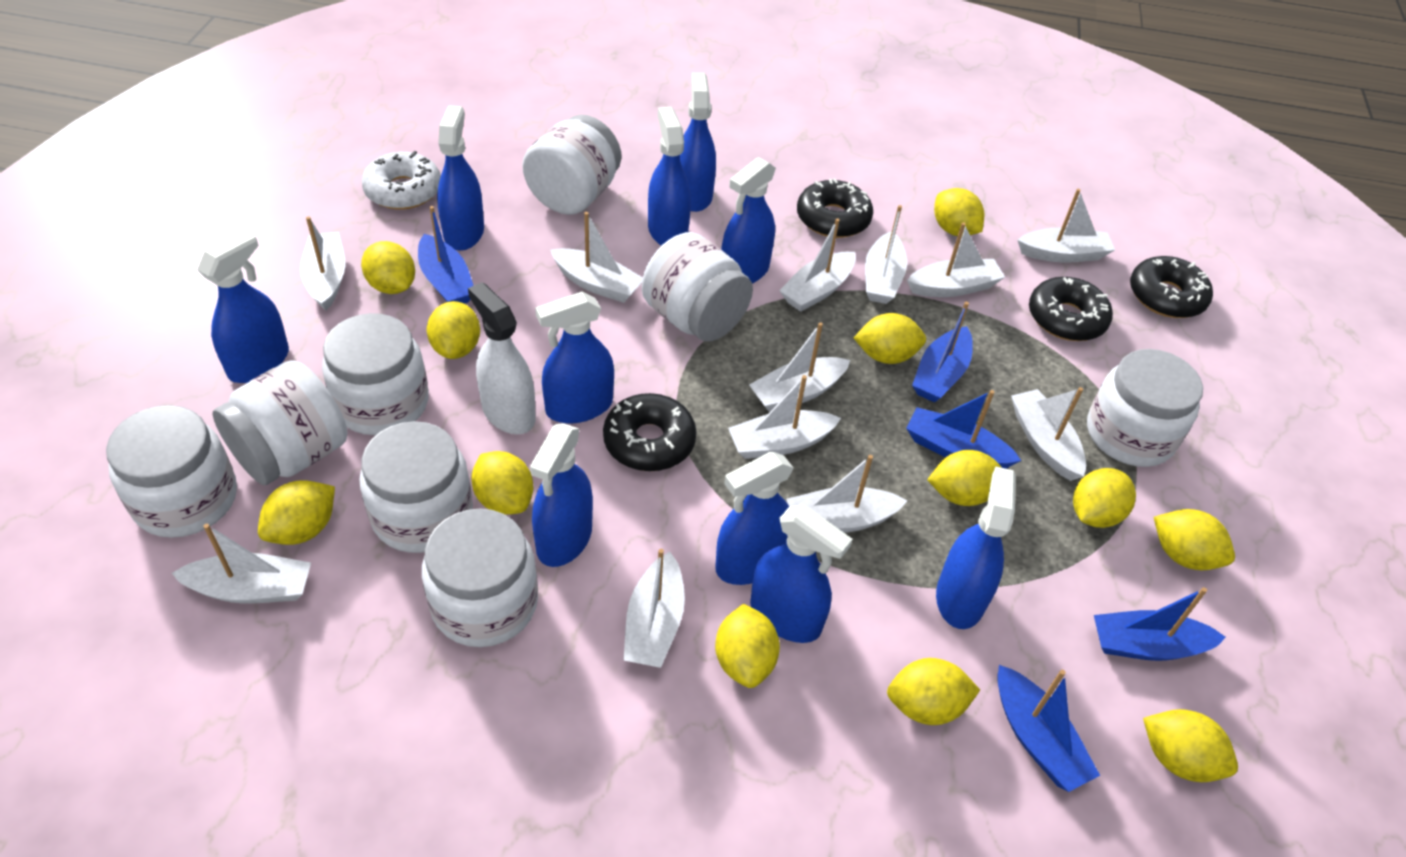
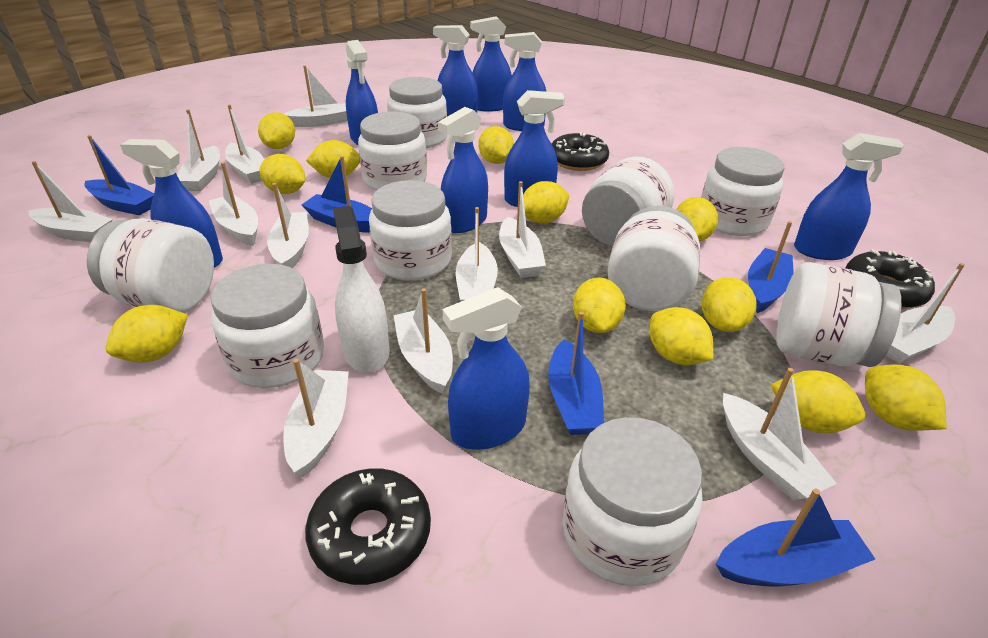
black donut: [603,393,696,471] [797,178,873,238] [1029,277,1113,341] [1130,256,1213,318] = 4 -> [305,468,431,585] [552,132,609,171] [846,249,935,309] = 3
blue spray bottle: [197,231,289,383] [437,105,484,251] [530,423,593,567] [535,292,614,423] [648,107,691,246] [679,73,716,212] [715,452,794,585] [721,157,776,284] [750,505,853,643] [936,467,1016,629] = 10 -> [120,139,223,268] [346,40,378,145] [433,25,478,117] [438,107,488,233] [442,287,530,450] [470,16,511,112] [503,32,547,131] [504,90,565,207] [794,133,904,260] = 9
white donut: [362,151,441,210] = 1 -> none = 0
white jar: [106,405,237,538] [213,360,347,485] [322,313,429,435] [359,421,473,553] [422,508,538,647] [522,115,621,215] [642,232,753,342] [1087,349,1203,467] = 8 -> [87,218,214,313] [211,264,324,388] [358,111,427,191] [369,180,452,281] [387,77,447,148] [562,417,703,586] [582,156,674,246] [608,206,700,311] [701,147,784,236] [776,262,901,367] = 10

